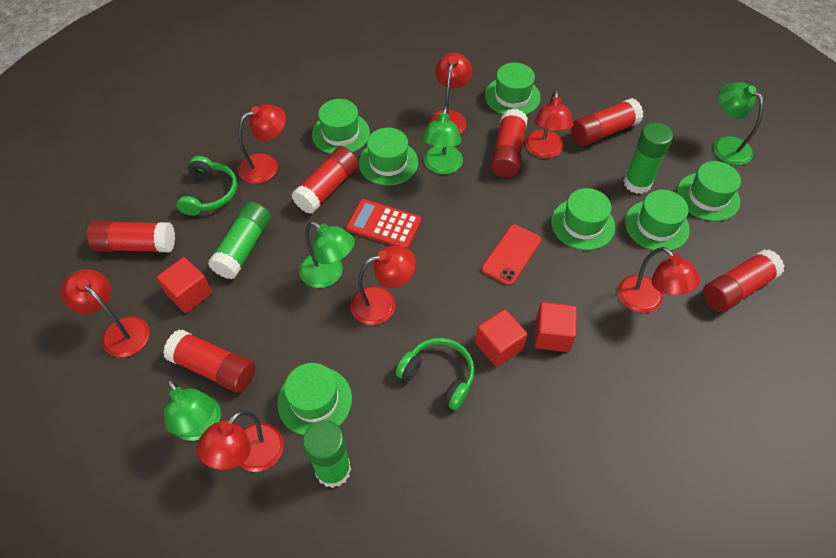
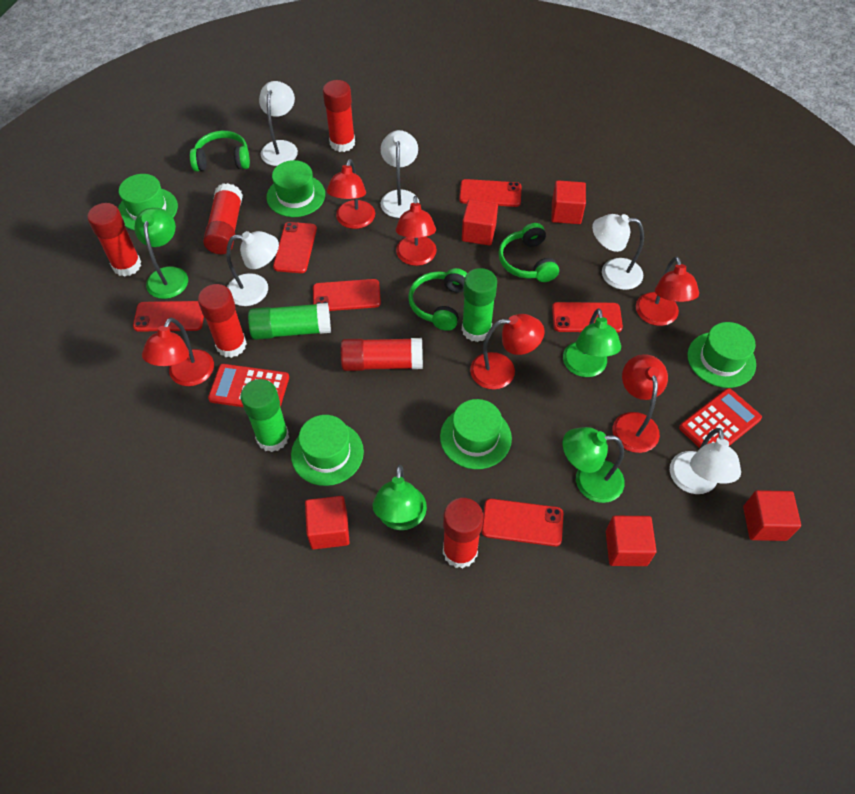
green hat: [277,363,352,435] [312,99,370,154] [359,128,418,186] [485,63,541,114] [551,188,615,250] [625,190,690,252] [677,161,741,221] = 7 -> [118,174,178,230] [267,160,325,217] [291,415,364,486] [440,399,512,469] [688,322,756,388] = 5
green headphones: [176,156,237,216] [396,338,474,410] = 2 -> [190,131,250,171] [408,268,467,331] [498,223,559,282] = 3
red calculator: [346,199,421,249] = 1 -> [208,364,289,407] [679,388,762,448] = 2
red cube: [157,257,212,313] [475,309,527,367] [534,302,577,352] = 3 -> [305,496,350,549] [462,199,498,246] [551,180,586,224] [606,516,656,566] [743,490,801,541] = 5
red lamp: [61,269,150,357] [196,410,284,472] [238,104,286,184] [350,246,416,325] [429,52,472,134] [525,90,573,158] [618,247,700,313] = 7 -> [142,318,214,386] [327,159,375,229] [395,196,437,266] [470,314,544,389] [612,354,668,453] [636,256,699,326] = 6
red phone: [481,225,541,286] = 1 -> [133,301,204,332] [273,222,317,273] [313,279,381,311] [459,179,522,207] [482,499,563,546] [552,302,623,332] = 6
white lamp: none = 0 -> [226,231,279,306] [259,81,298,166] [381,130,419,218] [592,214,644,290] [670,428,741,494] = 5

